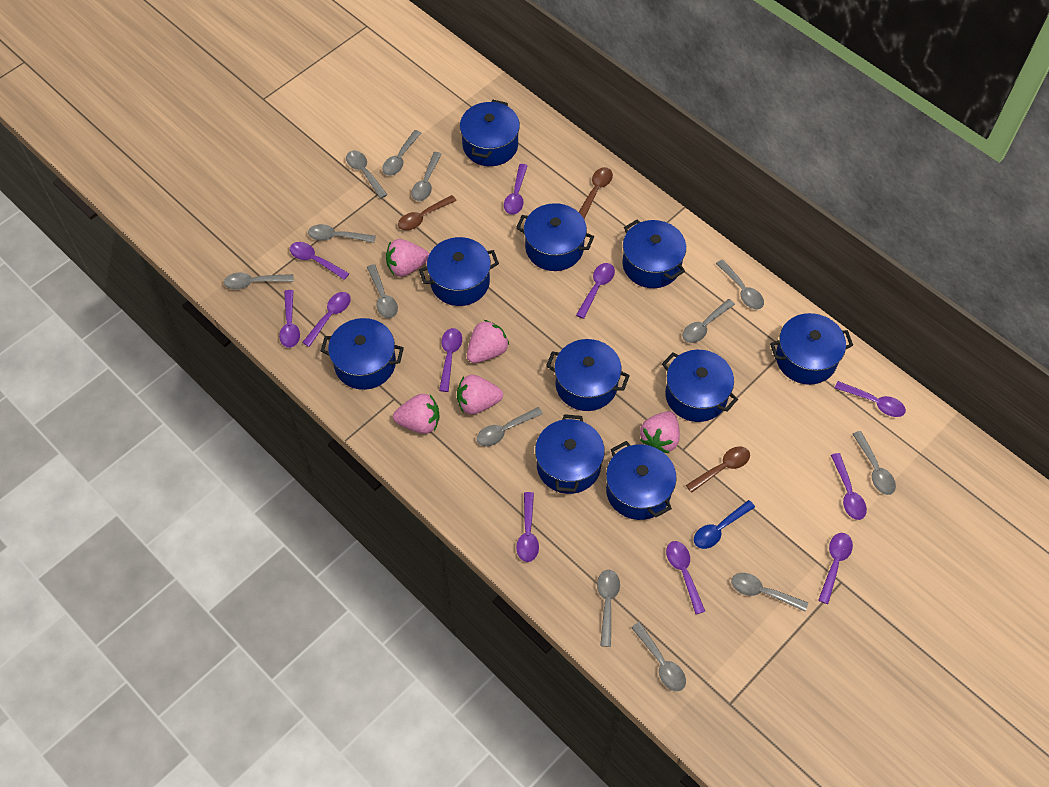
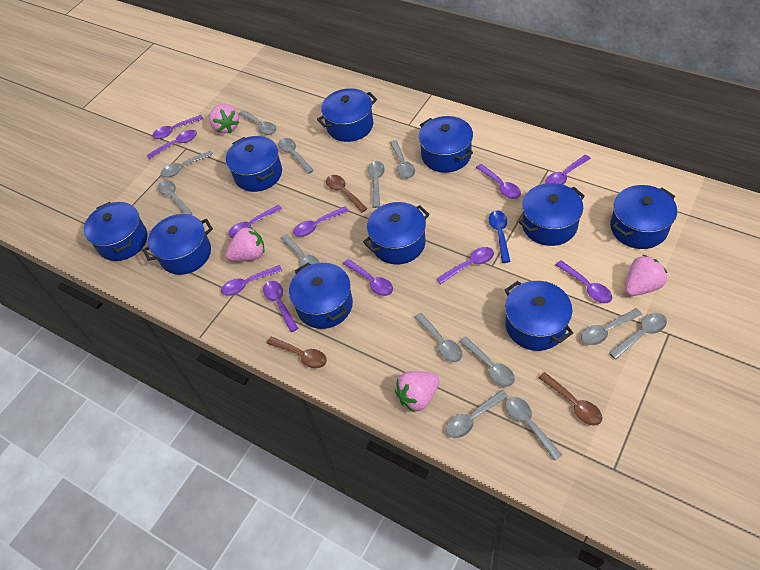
pink strawberry: [386,239,429,277] [393,394,440,434] [457,375,503,415] [467,320,509,363] [640,411,680,453] = 5 -> [209,104,239,134] [226,226,265,261] [395,371,439,412] [625,255,667,296] = 4

